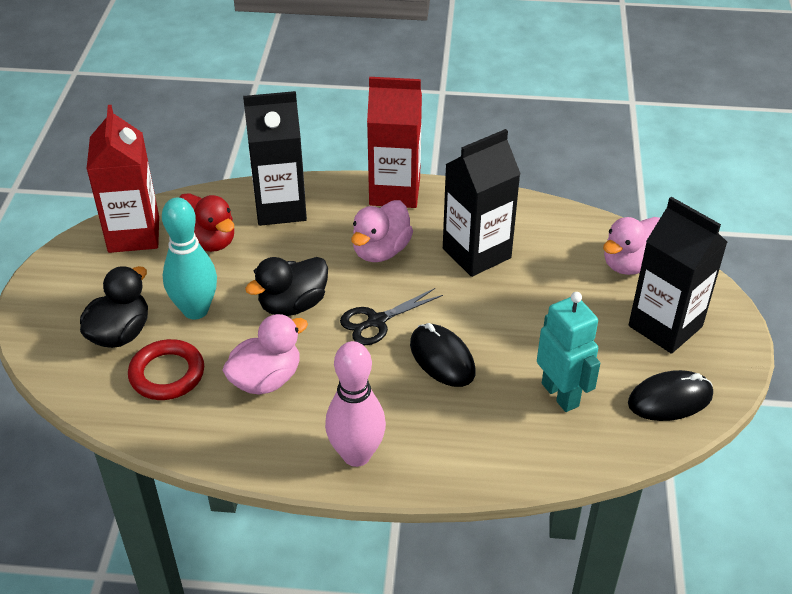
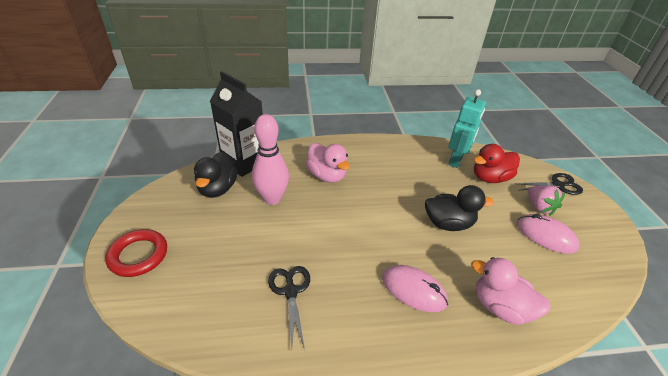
black carton: [243,91,307,226] [443,129,521,277] [629,197,727,354] = 3 -> [210,71,263,177] = 1
black mouse: [410,323,476,387] [628,370,713,421] = 2 -> none = 0
black scissors: [340,288,443,345] = 1 -> [268,266,310,349] [516,173,583,195] = 2
pink duck: [222,314,308,395] [351,200,413,262] [603,217,660,275] = 3 -> [306,143,350,183] [471,257,551,325] = 2
pink mouse: none = 0 -> [382,265,448,312] [517,214,579,254] = 2
pink strawberry: none = 0 -> [528,185,565,216] = 1
red carton: [87,105,159,253] [367,77,422,208] = 2 -> none = 0
turquoise bowling pin: [162,197,217,319] = 1 -> none = 0

